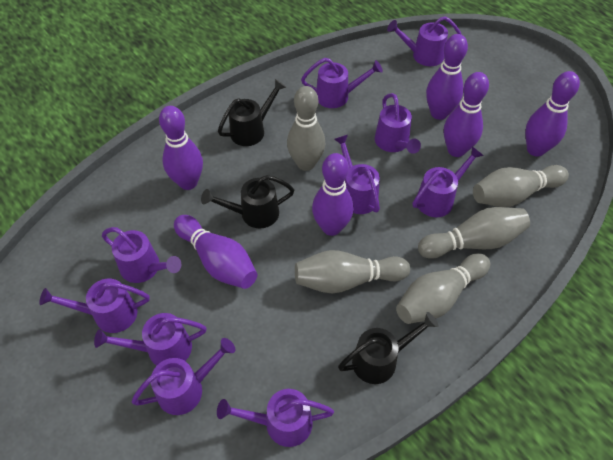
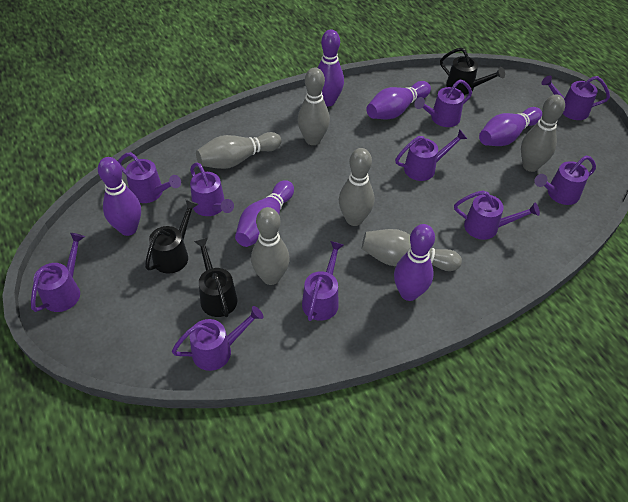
grey bowling pin: [287,86,325,171] [295,250,410,293] [396,253,490,324] [418,207,530,259] [473,165,569,207] = 5 -> [196,132,282,169] [251,207,290,285] [297,68,330,145] [339,148,374,226] [362,229,462,271] [521,94,565,172] = 6

